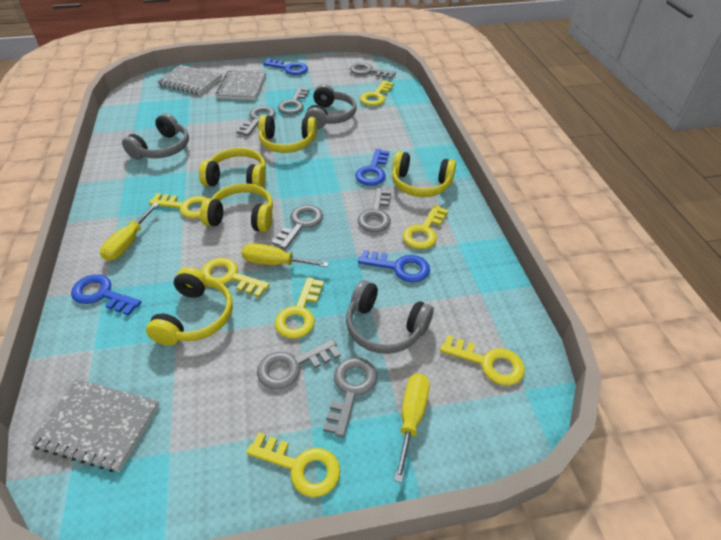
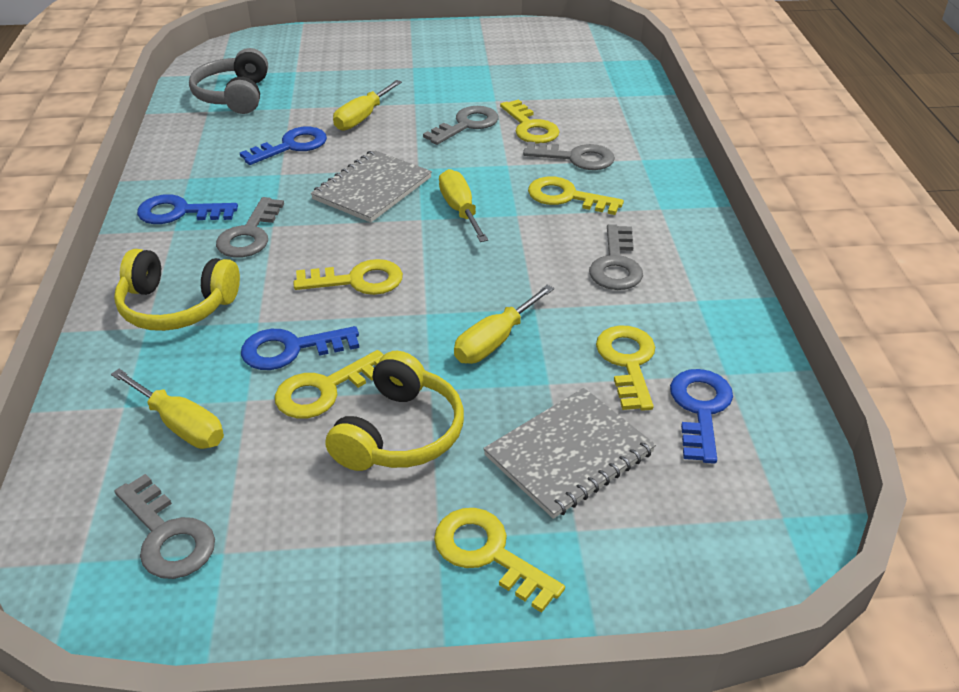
grey headphones: [122,113,189,160] [305,84,356,129] [346,280,434,354] = 3 -> [189,48,268,114] = 1
grey key: [236,106,276,136] [257,339,341,390] [272,205,323,250] [278,87,310,114] [323,357,377,438] [350,63,396,79] [357,188,391,232] = 7 -> [115,474,215,579] [216,197,284,258] [423,106,498,145] [523,142,615,170] [589,224,643,290] = 5
grey notebook: [29,379,159,472] [157,65,222,95] [216,70,266,100] = 3 -> [311,150,432,223] [483,388,656,519] = 2
yellow headphones: [146,267,233,346] [199,148,266,188] [200,183,273,232] [258,115,317,153] [392,151,456,197] = 5 -> [114,249,240,331] [325,351,464,471] = 2
yellow key: [149,193,207,219] [201,258,270,297] [246,433,340,497] [275,277,324,339] [360,80,394,106] [403,205,449,249] [440,335,525,386] = 7 -> [275,350,384,418] [294,259,403,295] [434,508,565,613] [500,100,560,143] [528,176,624,215] [596,325,655,411] = 6
yellow screwdriver: [100,203,159,261] [242,243,329,267] [394,373,430,483] = 3 -> [111,369,224,449] [333,80,402,131] [439,169,488,242] [454,285,554,364] = 4

